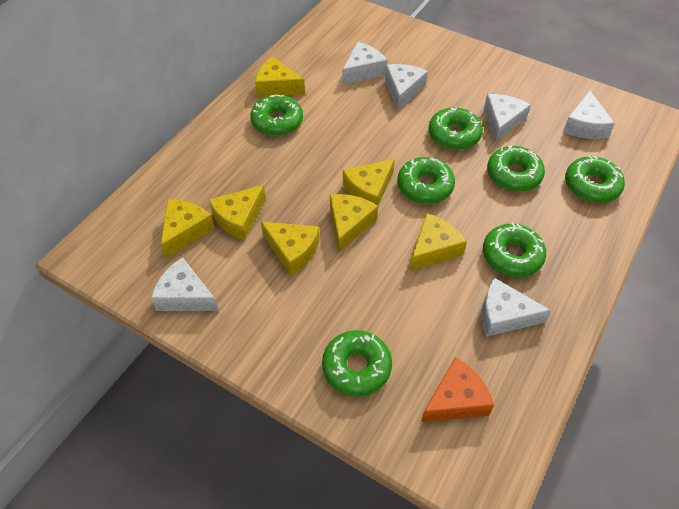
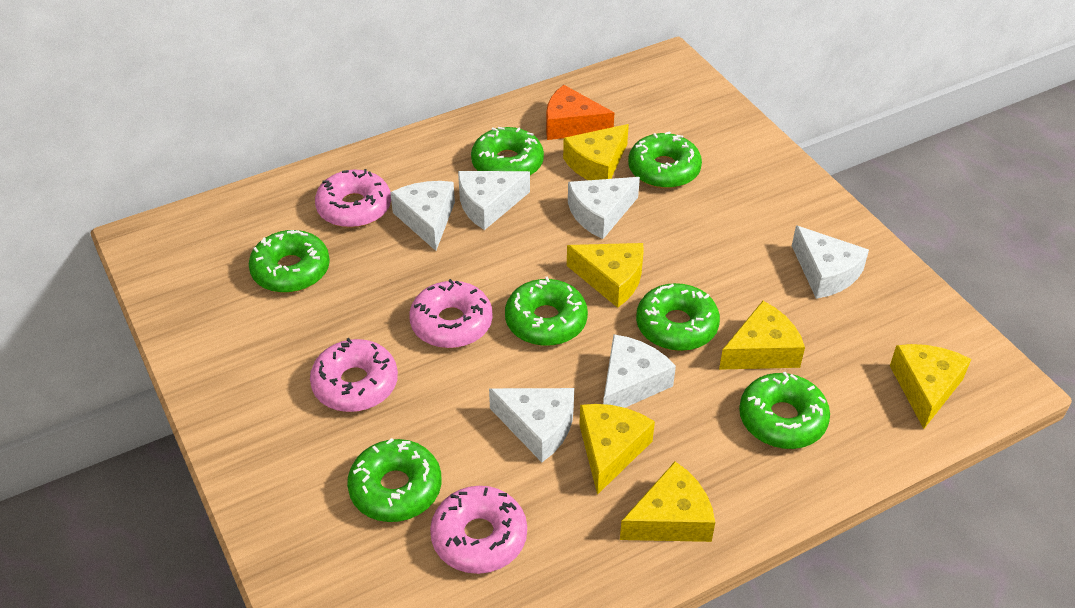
pink donut: none = 0 -> [310,338,398,412] [315,169,391,228] [409,279,493,348] [430,486,527,574] = 4
yellow cheese: [161,199,215,258] [209,185,266,240] [255,57,305,97] [261,222,319,275] [330,194,378,252] [343,159,395,206] [410,213,467,271] = 7 -> [563,124,629,180] [567,243,643,308] [579,404,655,495] [620,462,715,542] [719,301,805,370] [890,344,971,429] = 6

